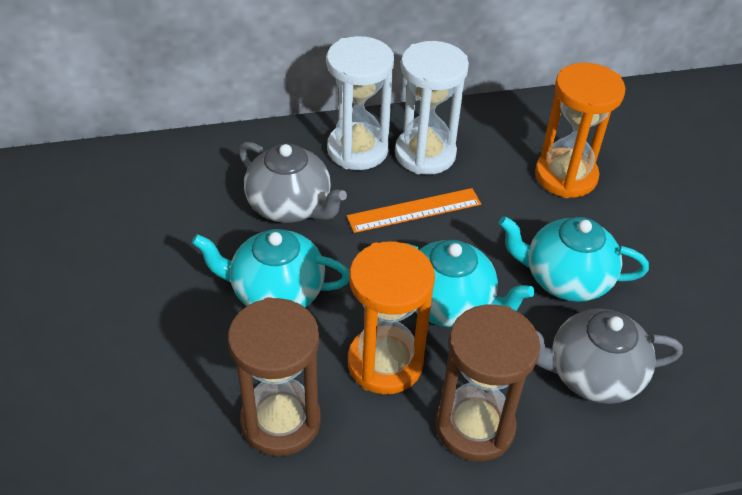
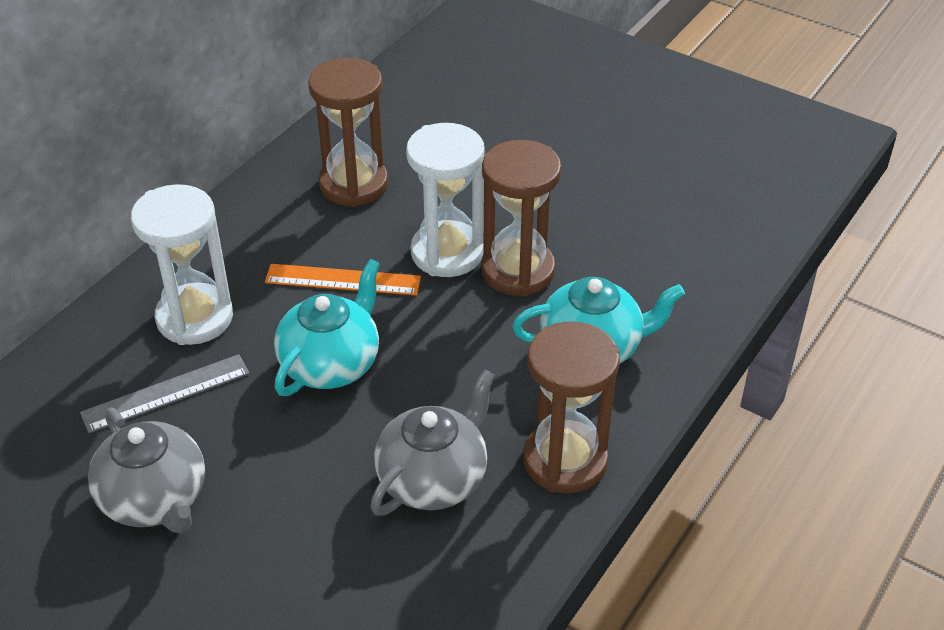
brown hourglass: [228,297,321,456] [436,305,540,461] = 2 -> [308,58,388,207] [481,140,561,297] [523,322,620,493] = 3
grey ruler: none = 0 -> [80,354,250,433] = 1
orange hourglass: [348,241,435,394] [535,63,625,198] = 2 -> none = 0
turquoise teapot: [192,229,349,307] [406,240,534,327] [498,216,649,302] = 3 -> [274,259,380,396] [512,277,685,364] = 2

